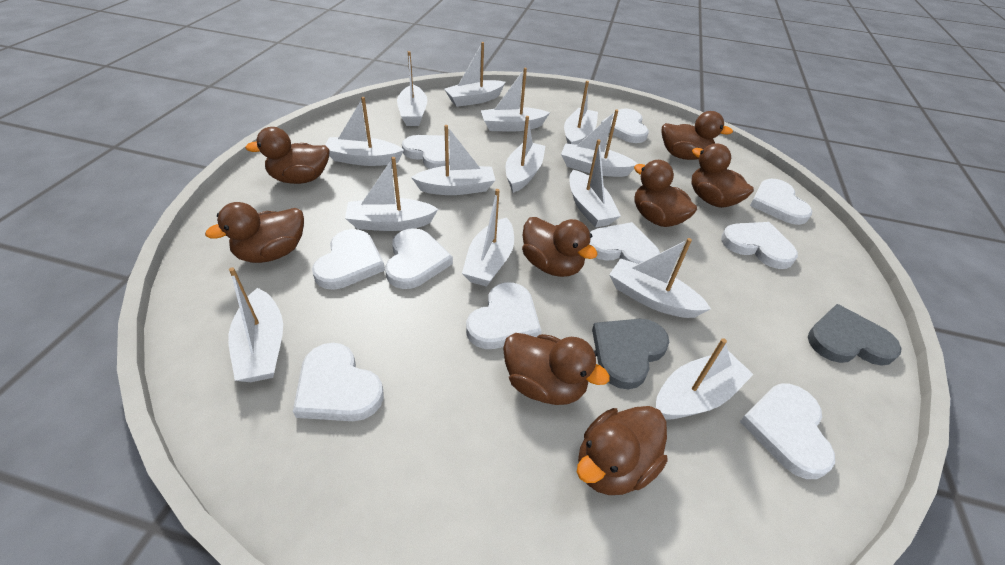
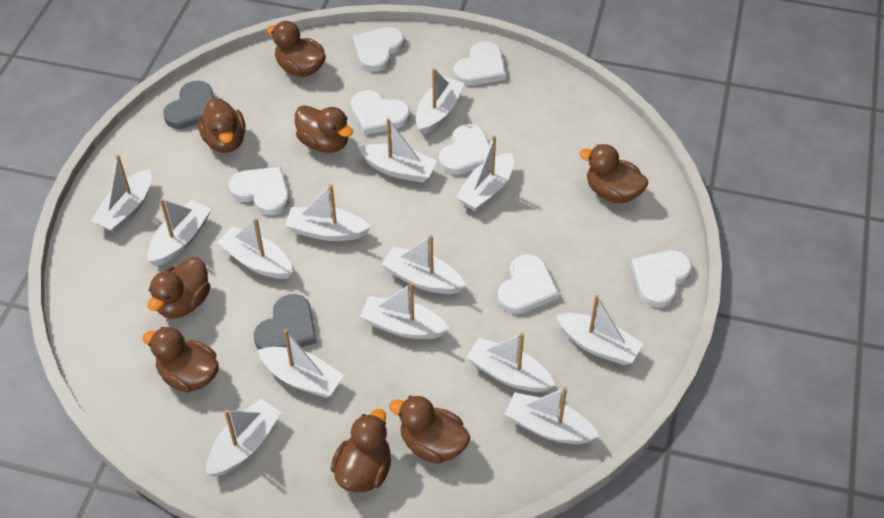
white heart: [293,343,384,421] [312,229,385,290] [385,228,453,289] [402,135,450,169] [466,282,542,349] [589,222,660,264] [601,109,649,143] [721,222,798,269] [740,384,835,479] [750,179,812,225] = 10 -> [229,167,289,215] [351,90,410,135] [353,27,405,72] [439,124,490,175] [454,41,506,86] [497,254,559,314] [631,250,692,307] = 7

